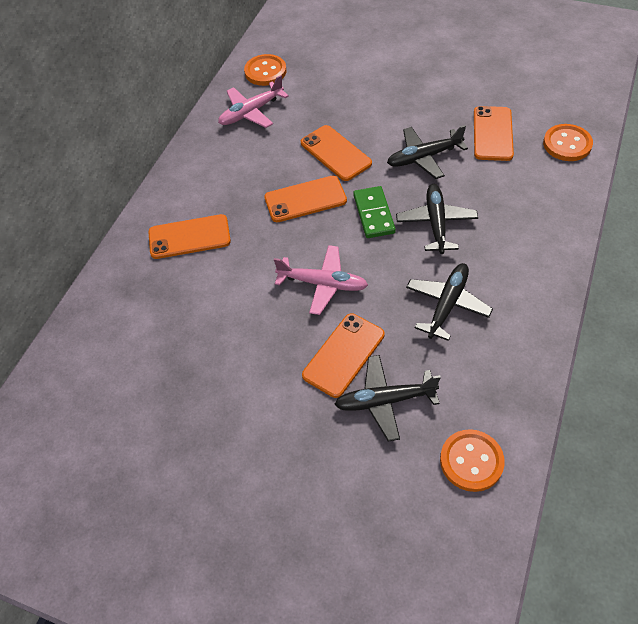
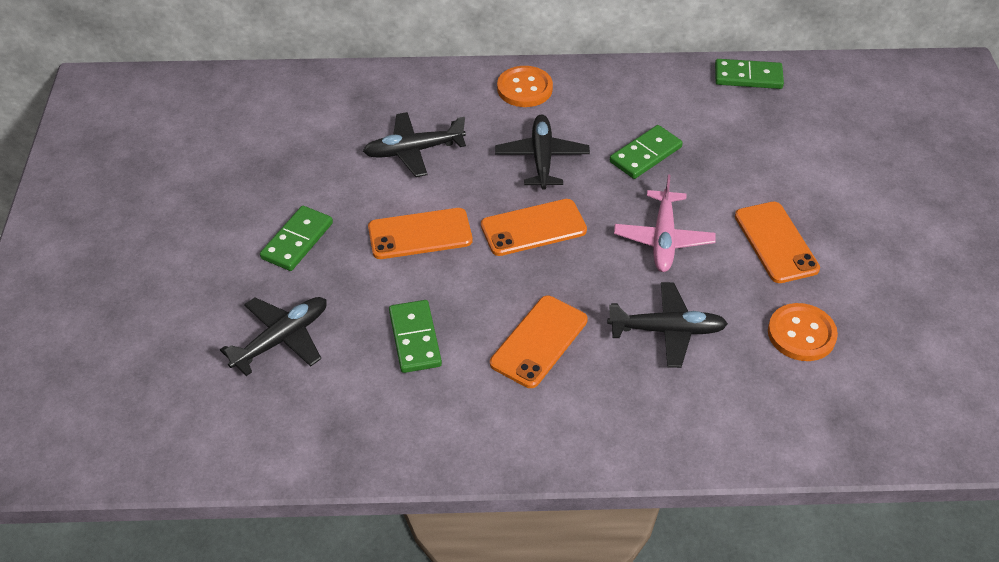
green domino: [353,186,396,238] = 1 -> [260,206,333,271] [389,300,442,373] [610,125,683,179] [715,59,784,89] = 4
orange button: [244,54,287,86] [440,429,505,492] [543,124,593,161] = 3 -> [497,66,553,107] [768,303,838,361] = 2
orange phone: [149,214,231,259] [264,176,347,222] [301,125,372,181] [302,313,385,398] [474,106,514,161] = 5 -> [368,208,472,259] [481,199,587,256] [490,296,588,388] [735,202,820,283] = 4
pink plane: [218,75,289,128] [274,245,368,315] = 2 -> [614,175,716,272] = 1

